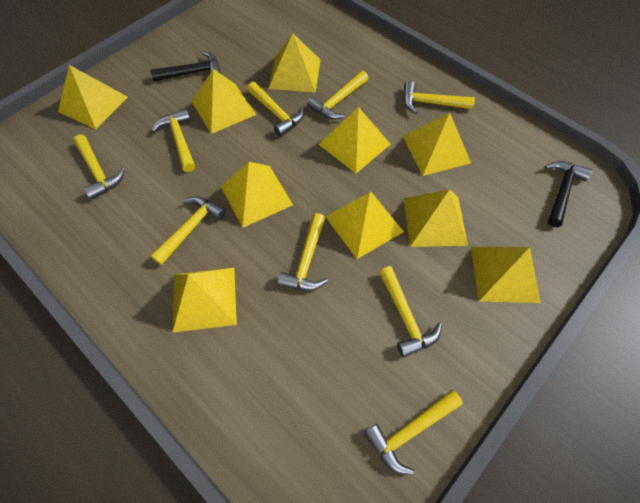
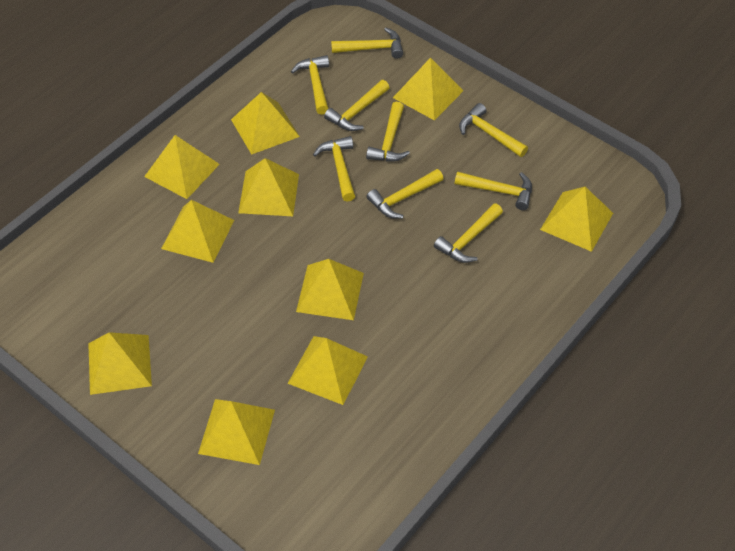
black hammer: [150,51,221,81] [545,161,592,227] = 2 -> none = 0

